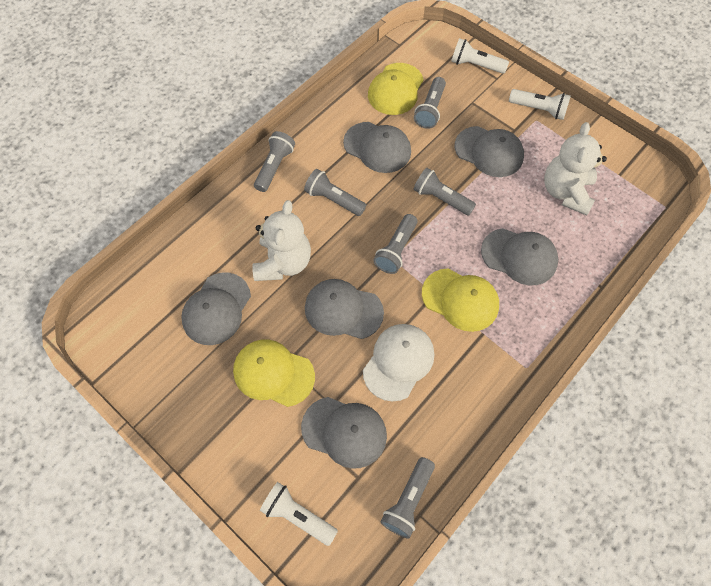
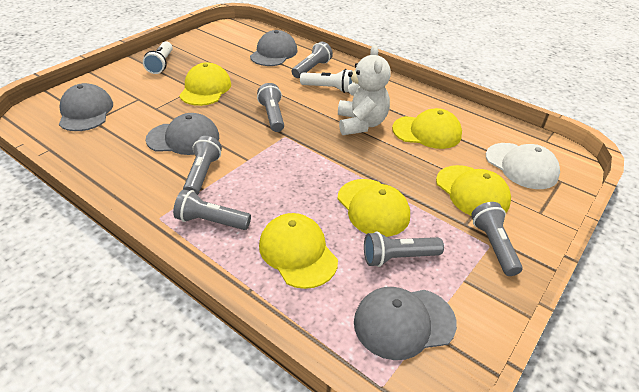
grey cap: [181,273,251,345] [301,397,387,469] [305,279,384,339] [343,122,411,173] [454,126,524,177] [481,228,558,285] = 6 -> [59,83,113,131] [146,113,219,155] [250,30,297,66] [354,287,457,360] = 4
white flashlight: [260,482,338,546] [451,38,509,74] [509,89,571,120] = 3 -> [143,41,173,74] [300,69,353,93] = 2
white teddy bear: [252,200,311,281] [544,122,607,215] = 2 -> [338,45,391,135] = 1
yellow cap: [233,339,315,407] [368,63,424,115] [422,268,499,332] = 3 -> [179,62,231,106] [259,213,338,289] [338,179,410,237] [392,108,462,149] [436,165,511,215] = 5

